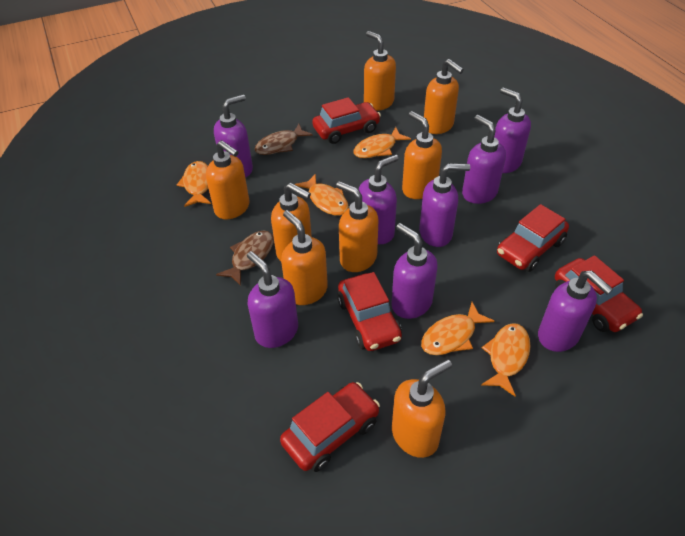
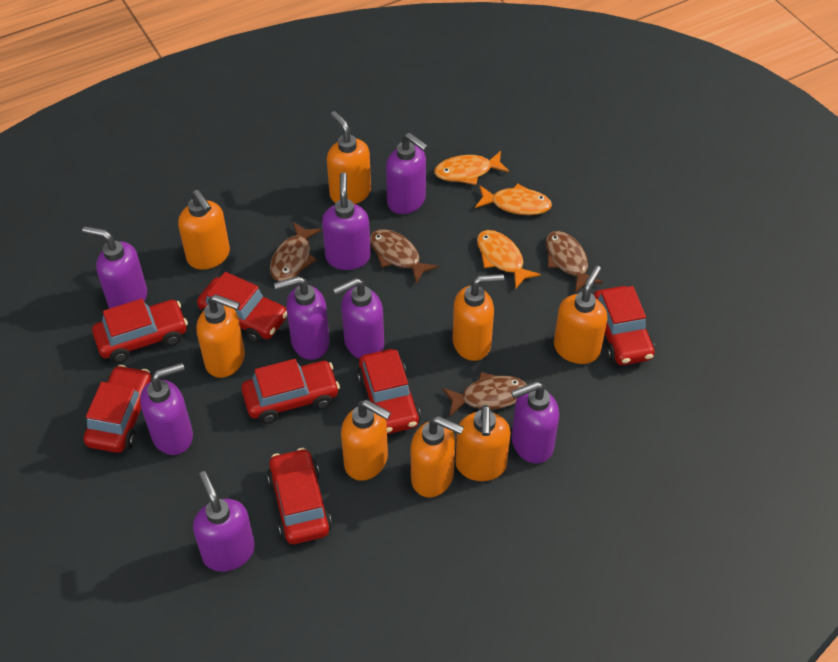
brown fish: [216,231,274,286] [254,124,313,155] = 2 -> [270,222,321,282] [370,229,438,284] [442,372,527,417] [546,231,603,293] = 4
orange fish: [177,161,211,207] [295,174,349,216] [353,127,411,158] [421,302,494,355] [481,323,531,397] = 5 -> [434,151,509,185] [475,183,552,215] [477,230,541,289] = 3
red car: [280,382,380,472] [312,97,381,144] [337,272,402,351] [497,204,569,272] [555,255,643,332] = 5 -> [84,365,151,453] [92,299,188,363] [197,272,287,343] [241,359,340,424] [267,448,332,544] [357,349,421,434] [593,286,655,365] = 7

